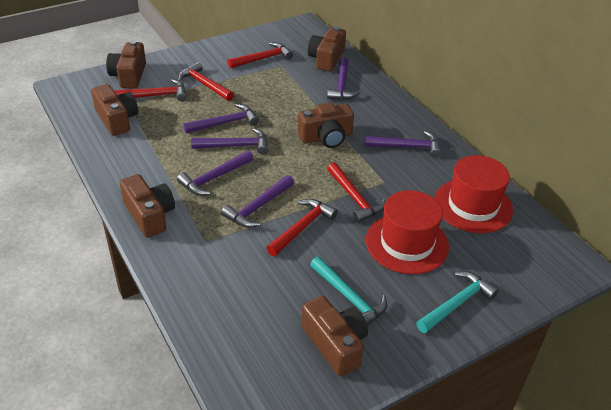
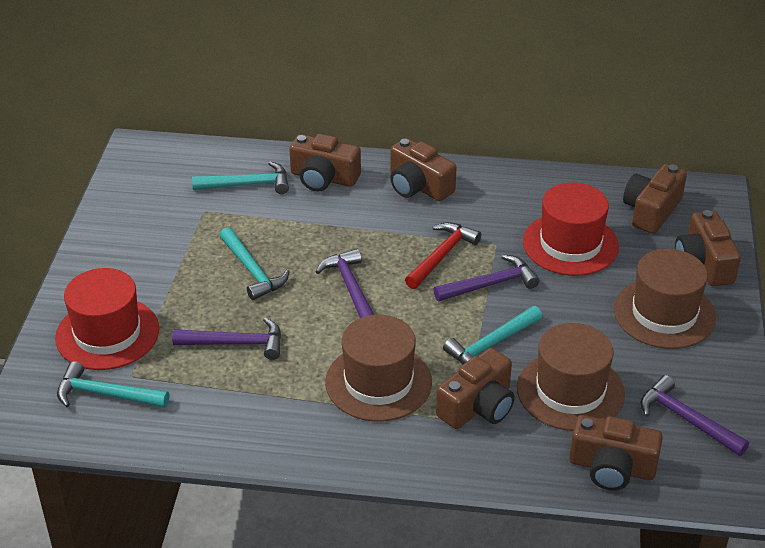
brown hat: none = 0 -> [325,315,432,421] [517,323,625,431] [614,249,716,349] = 3
purple hammer: [177,150,254,195] [183,104,259,133] [191,128,268,155] [221,175,294,228] [327,57,360,99] [365,131,441,158] = 6 -> [172,317,281,360] [316,249,374,318] [433,255,539,301] [641,375,749,456] = 4
red hammer: [114,79,187,101] [178,62,234,101] [228,42,293,69] [266,199,338,256] [327,163,386,223] = 5 -> [405,222,481,289] = 1
turquoise hammer: [310,257,387,326] [416,271,499,333] = 2 -> [57,361,169,408] [192,161,289,194] [219,227,290,300] [443,306,542,364] = 4

